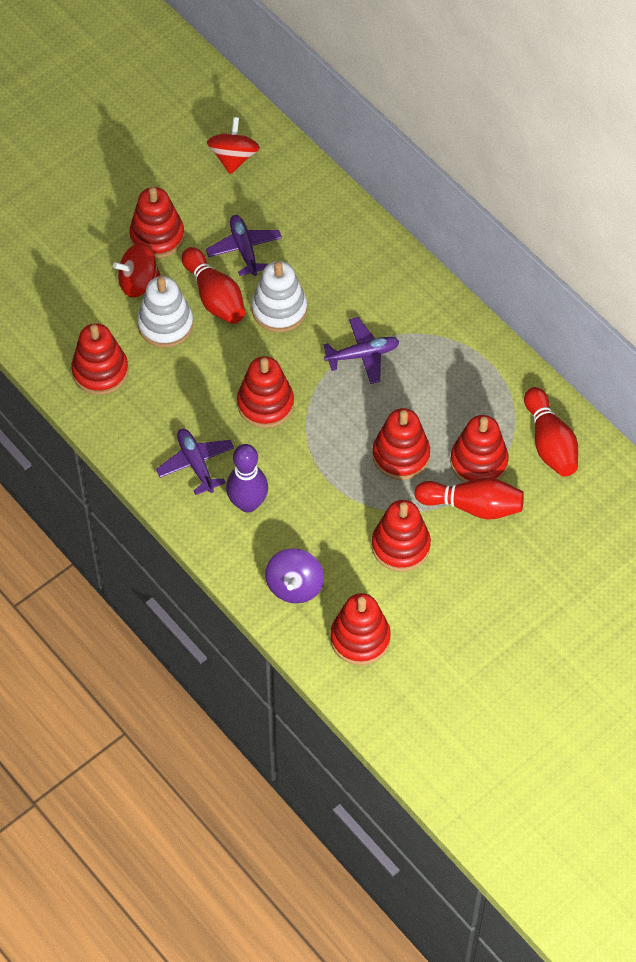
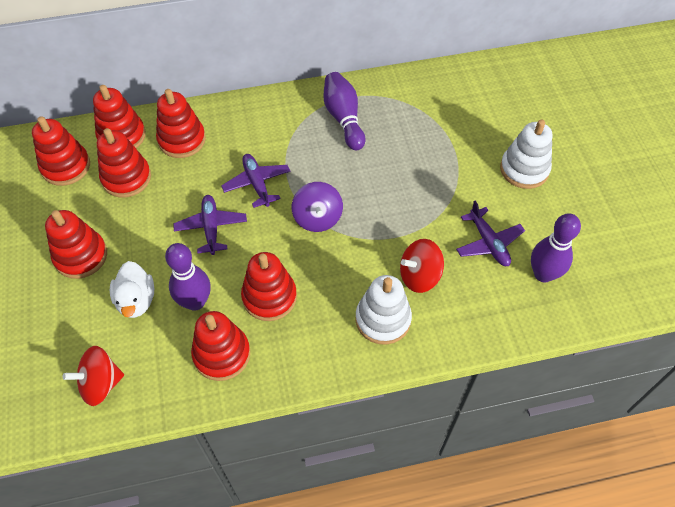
purple bowling pin: [226,444,268,513] = 1 -> [165,243,211,311] [323,72,366,150] [531,213,581,283] = 3
red bowling pin: [182,247,245,324] [414,478,524,520] [524,387,578,477] = 3 -> none = 0
white duck: none = 0 -> [110,261,154,318] = 1

